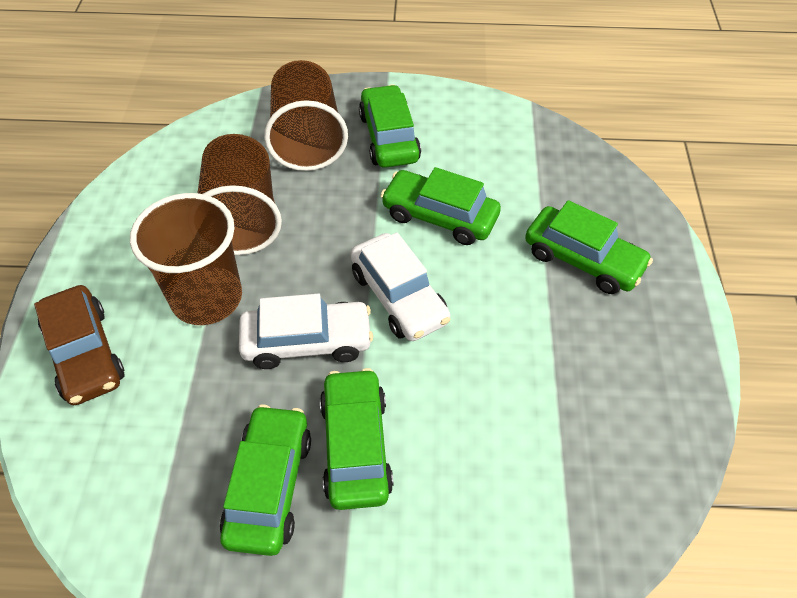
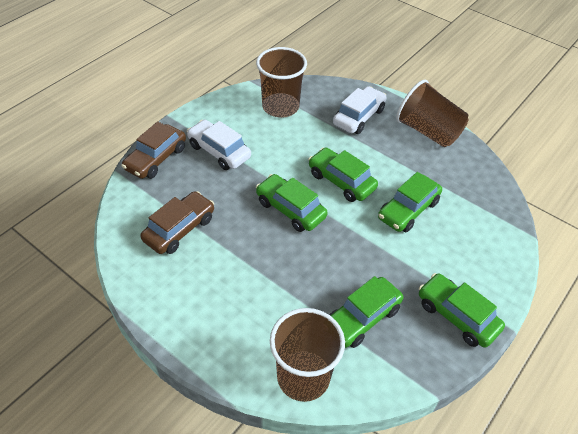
brown car: [34,285,124,405] = 1 -> [121,121,186,179] [140,191,214,254] = 2

